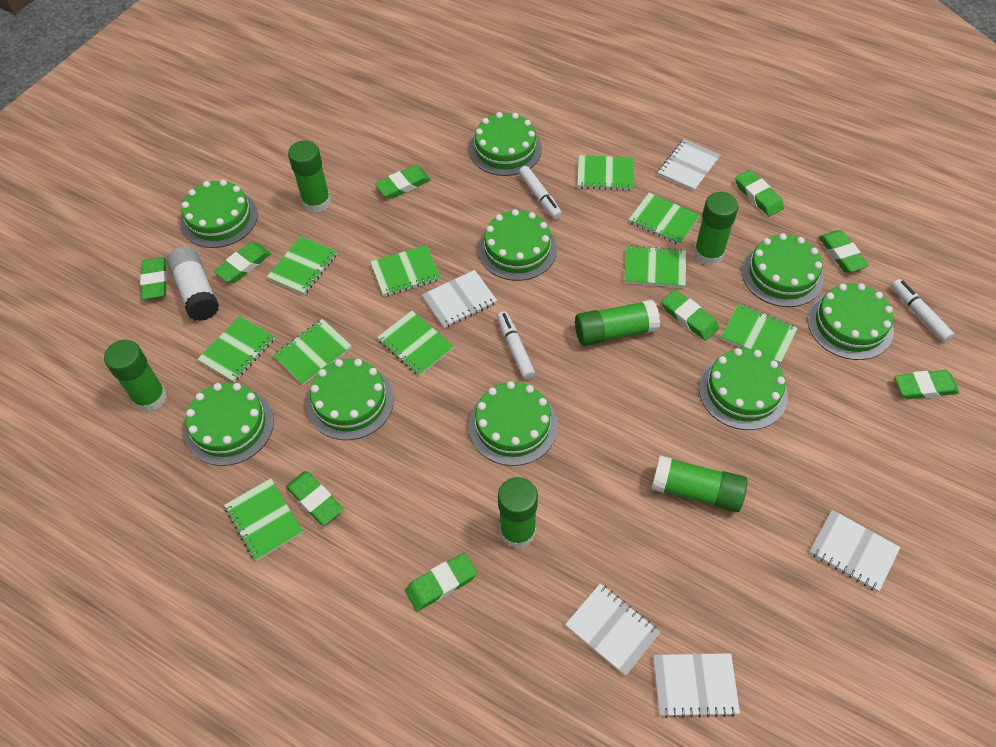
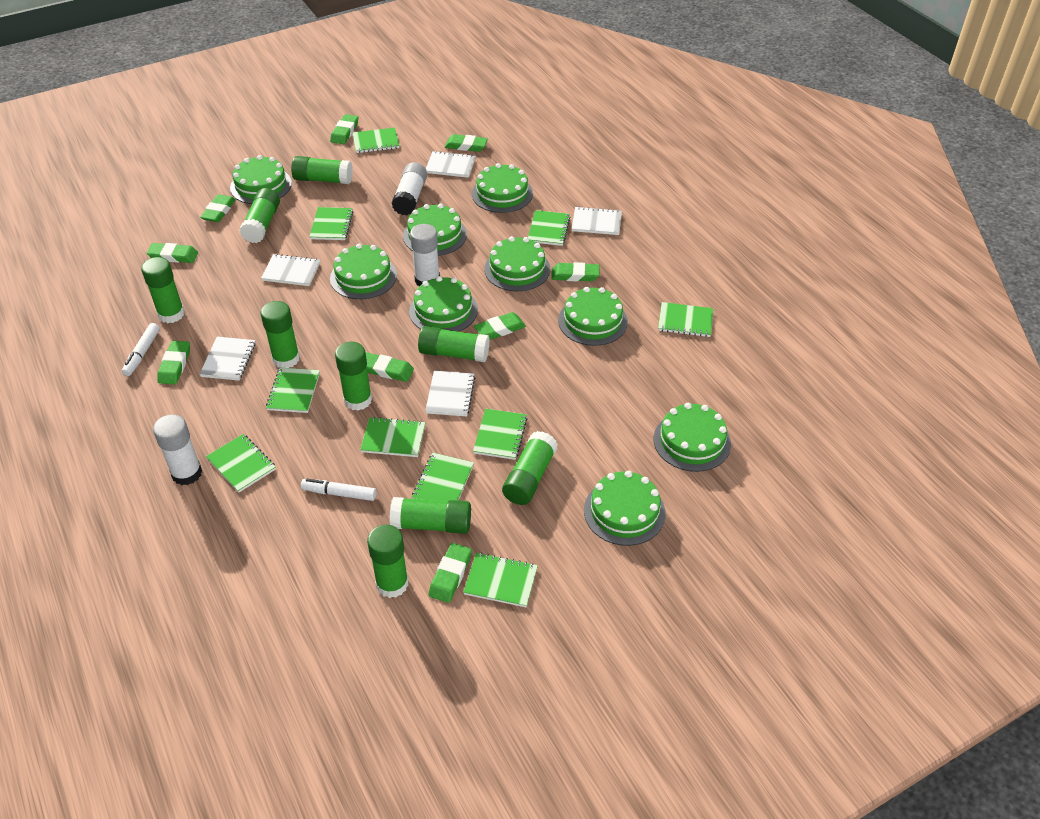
green glue stick: [104,340,167,412] [288,140,331,213] [498,477,538,548] [575,300,660,346] [651,455,747,512] [694,192,738,265] = 6 -> [141,257,185,323] [239,188,280,243] [261,301,300,368] [291,156,353,184] [335,342,372,411] [367,525,408,598] [390,497,471,534] [418,326,490,362] [502,431,558,505] = 9
white glue stick: [167,246,219,321] = 1 -> [153,414,202,485] [391,162,427,215] [410,224,440,286] = 3
white marker: [497,311,535,380] [519,166,562,220] [891,279,954,342] = 3 -> [122,323,160,376] [301,479,376,501] = 2

